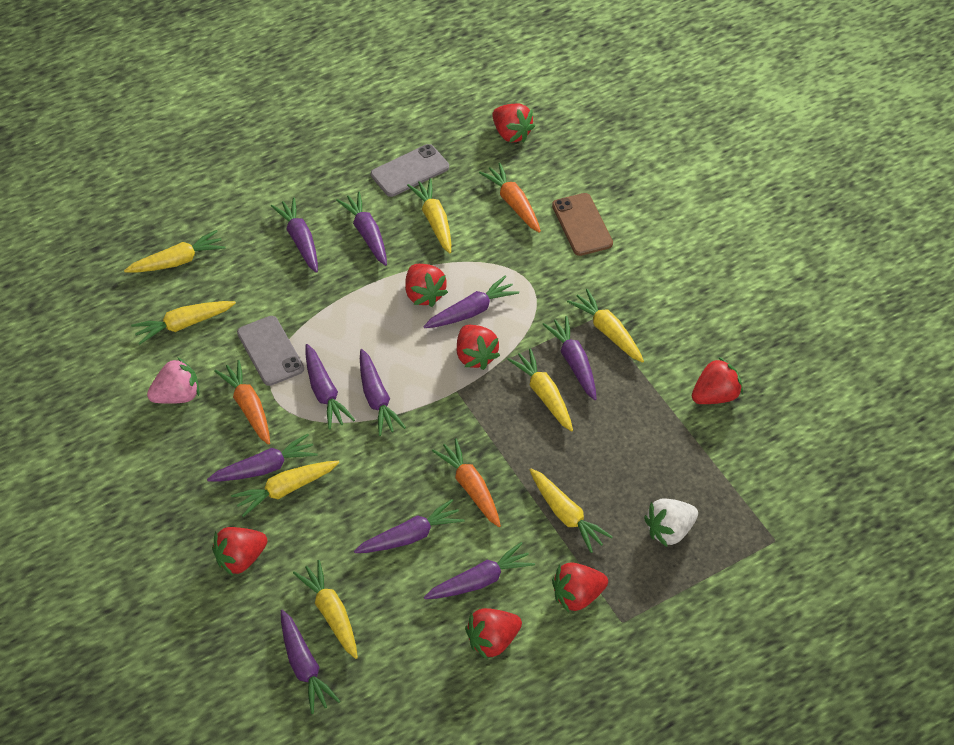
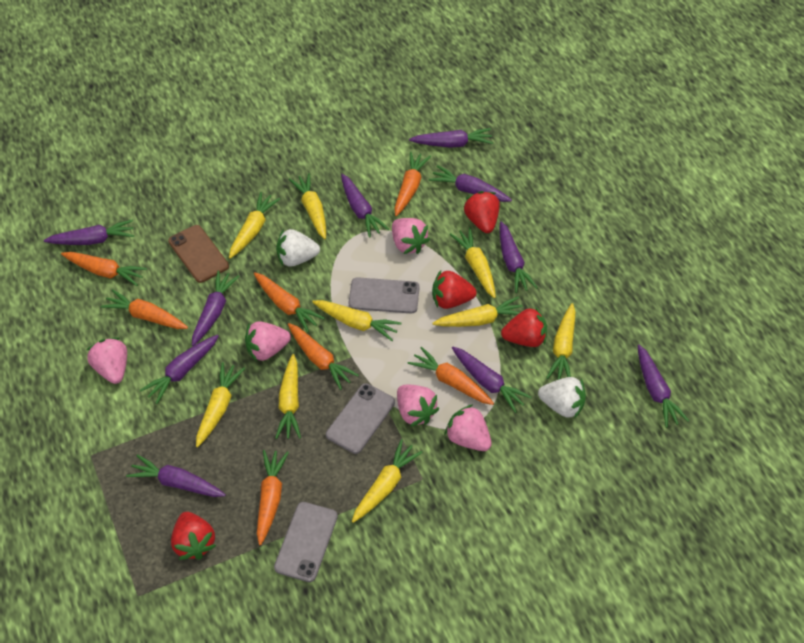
grey phone: [237,316,304,386] [371,144,449,197] = 2 -> [274,502,338,582] [326,383,395,454] [348,277,420,313] = 3
orange carrot: [214,360,270,445] [432,439,501,527] [479,163,541,233] = 3 -> [61,252,147,286] [101,289,188,329] [254,272,325,333] [257,450,289,545] [288,323,359,390] [395,151,431,216] [407,347,494,405] = 7
pink strawberry: [147,357,199,404] = 1 -> [87,337,127,384] [245,321,291,362] [392,218,430,254] [397,385,440,427] [445,405,492,451] = 5
red strawberry: [212,527,267,576] [405,264,448,307] [457,325,500,370] [465,608,522,659] [492,103,535,142] [552,562,608,612] [692,357,743,404] = 7 -> [171,512,216,560] [432,270,477,309] [464,191,500,233] [501,307,547,347] = 4
white strawberry: [644,498,698,547] = 1 -> [276,229,320,267] [538,377,586,419] = 2
yellow carrot: [124,230,225,273] [131,301,236,345] [231,461,339,517] [293,560,358,659] [407,178,451,253] [507,348,573,431] [530,469,613,553] [567,289,644,363] = 8 -> [196,362,245,447] [229,192,280,259] [275,354,301,439] [289,173,326,239] [312,300,402,341] [352,439,423,523] [432,296,523,327] [449,227,496,298] [546,303,576,380] = 9

